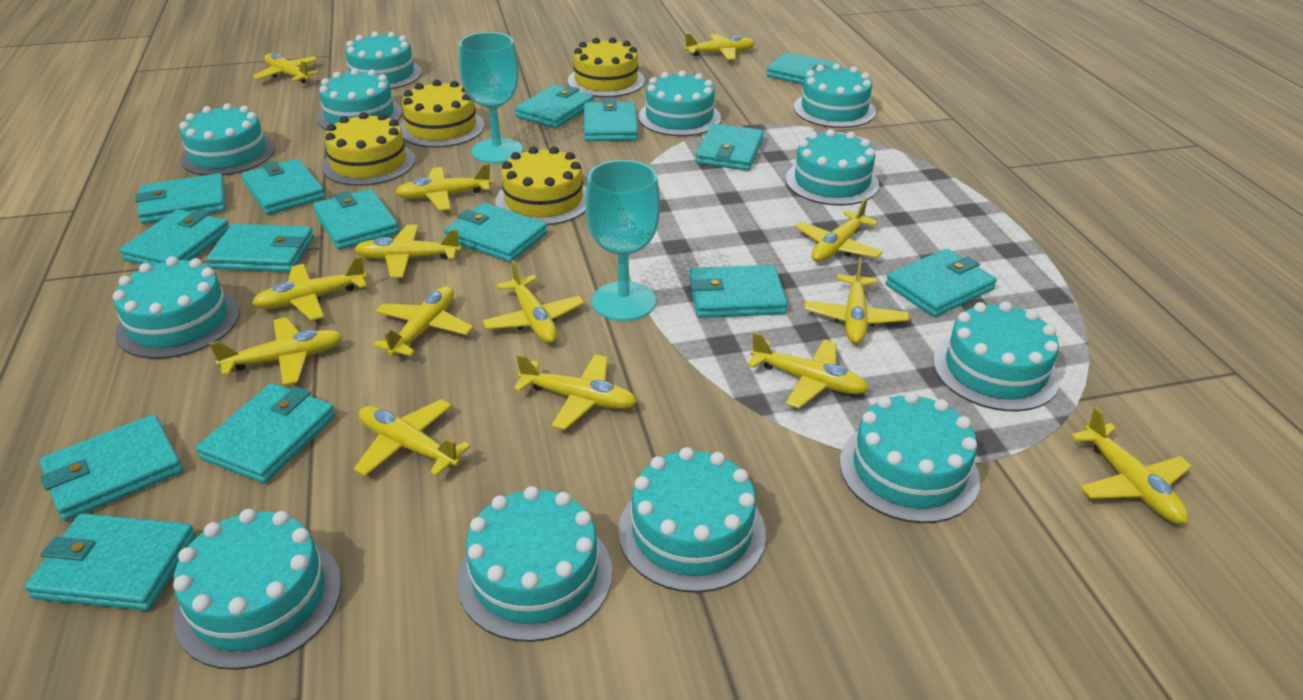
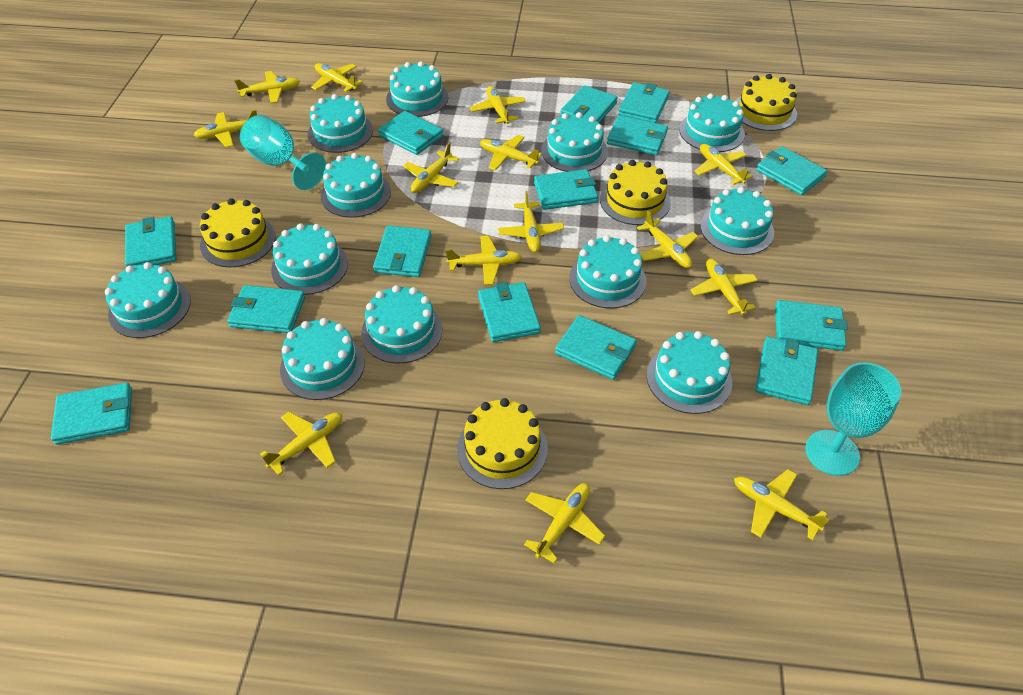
turquoise wallet: [24,513,196,611] [40,414,183,521] [119,209,230,265] [135,173,226,224] [196,383,336,484] [206,224,314,272] [242,159,325,215] [313,189,399,250] [445,202,547,262] [515,85,594,129] [584,99,638,141] [689,265,787,318] [695,124,764,171] [767,52,841,85] [886,249,997,317] = 15 -> [51,383,132,445] [125,216,176,267] [227,285,305,333] [373,226,432,277] [378,111,443,155] [478,282,541,342] [534,169,598,210] [555,315,637,380] [560,85,618,123] [607,115,668,155] [618,82,670,123] [755,337,818,405] [756,146,827,195] [775,300,848,351] = 14

